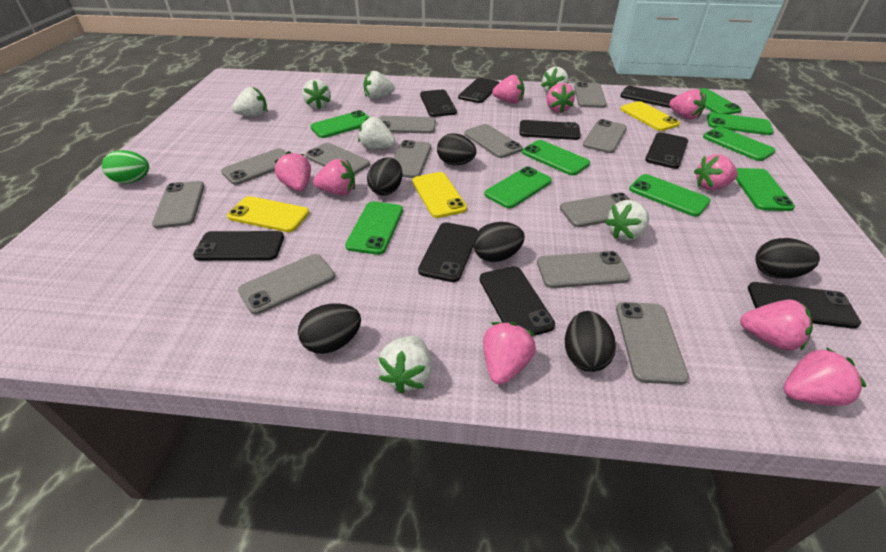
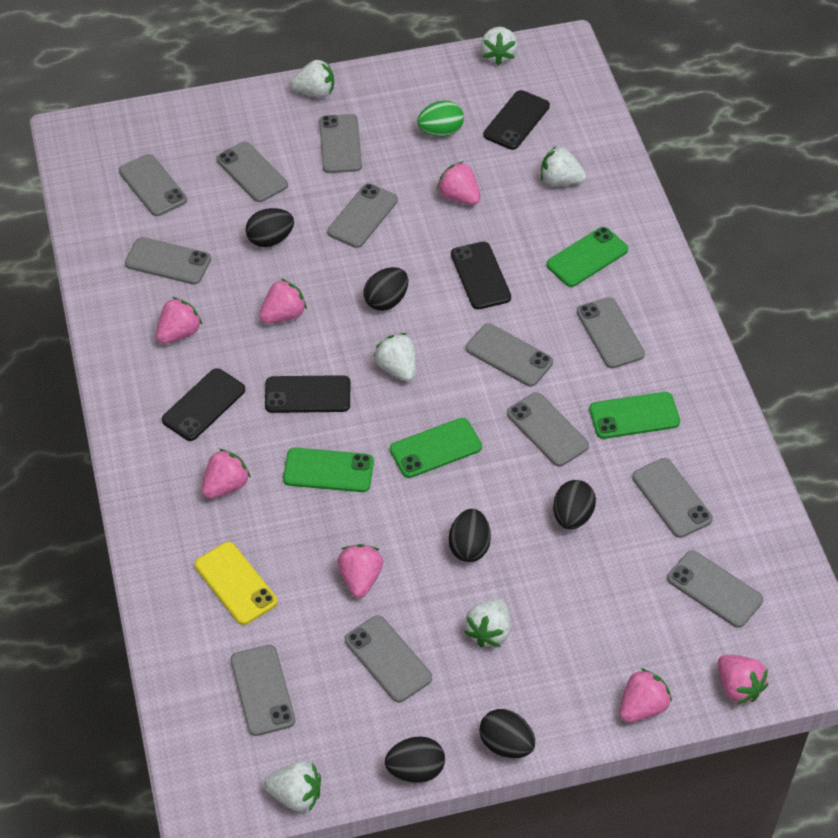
black phone: [193,231,284,261] [418,222,478,282] [420,90,457,117] [458,78,500,103] [480,266,555,336] [519,120,581,140] [620,86,677,108] [645,132,688,169] [748,282,861,329] = 9 -> [162,368,245,441] [265,375,350,413] [451,242,511,309] [483,90,550,150] = 4
green phone: [310,110,370,138] [345,202,403,255] [484,167,552,209] [522,140,590,176] [629,174,711,217] [686,88,742,115] [703,127,776,161] [707,112,774,135] [736,168,795,211] = 9 -> [283,448,374,492] [390,418,482,478] [546,227,628,287] [589,392,680,439] = 4
pink strawberry: [274,151,311,191] [313,159,355,196] [483,322,536,385] [492,75,524,104] [546,83,575,113] [669,89,706,120] [694,154,738,191] [740,299,813,351] [784,347,866,406] = 9 -> [156,297,202,344] [202,449,251,499] [260,279,307,324] [337,544,383,598] [437,161,480,205] [620,668,672,722] [718,655,768,704] = 7
white strawberry: [232,87,267,117] [302,79,331,109] [358,117,395,149] [364,71,395,100] [378,336,432,394] [541,67,569,93] [605,200,649,241] = 7 -> [264,761,321,812] [290,59,334,98] [374,333,416,381] [464,599,510,648] [481,27,518,66] [541,146,586,186] = 6
yellow phone: [227,196,309,232] [412,172,467,218] [620,101,680,131] = 3 -> [195,542,277,625] = 1

